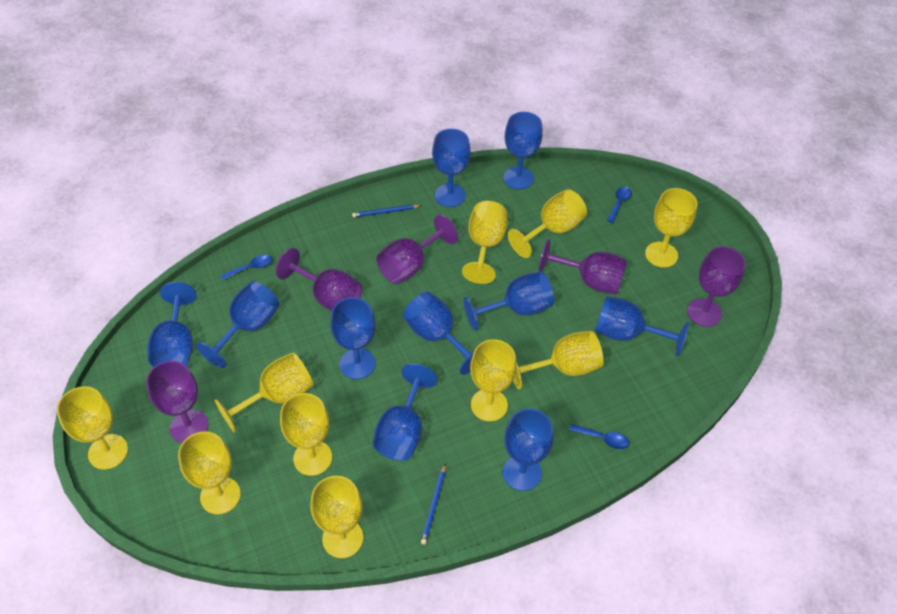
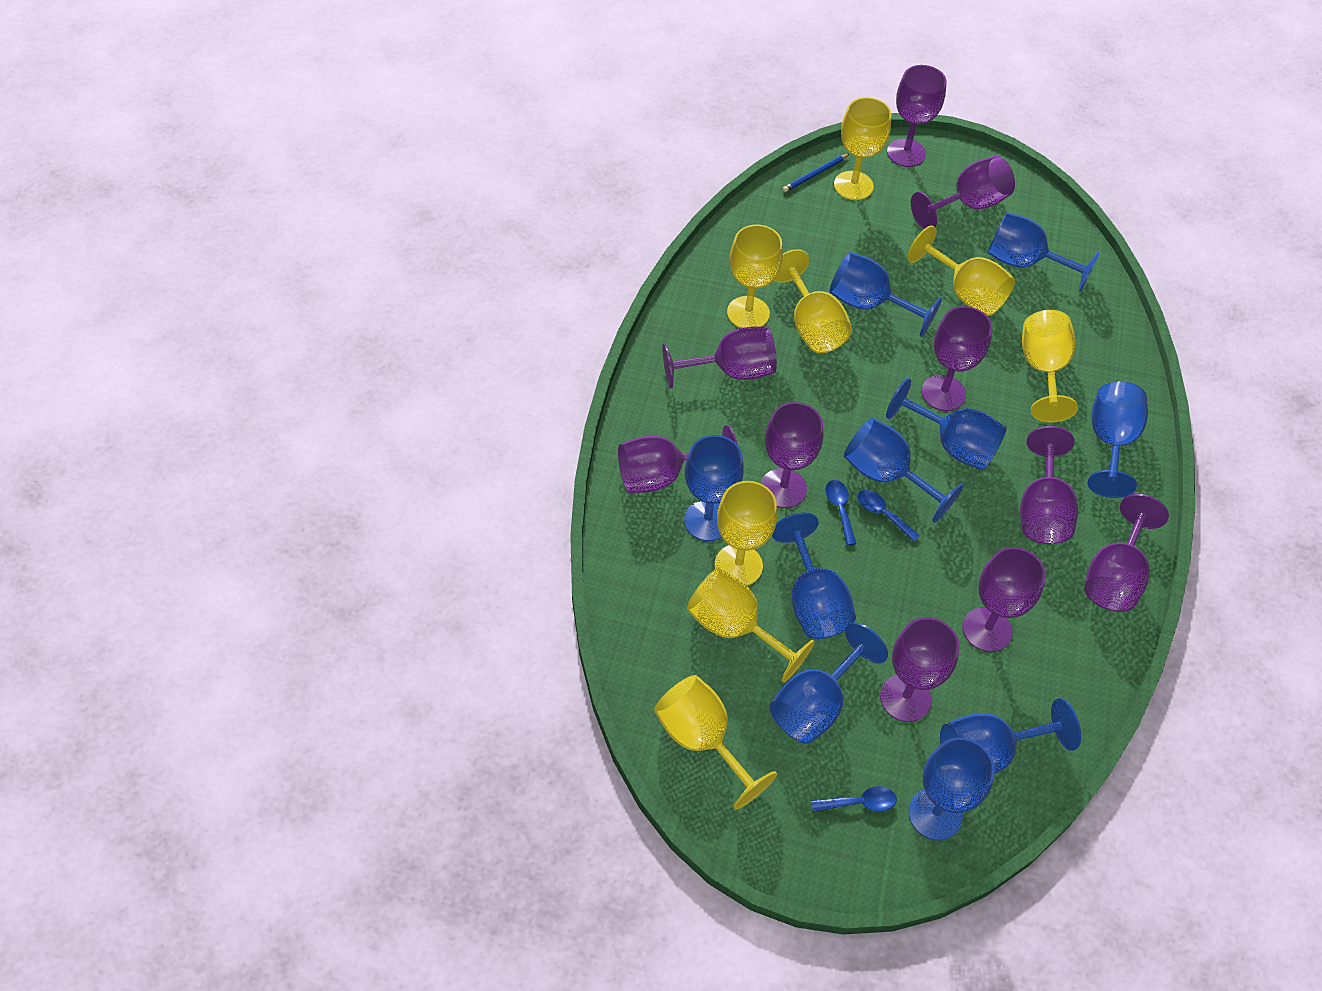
blue pencil: [352,205,422,217] [421,464,446,545] = 2 -> [782,154,849,192] = 1
purple goblet: [146,361,208,443] [276,248,362,311] [376,215,458,284] [539,239,627,294] [687,246,746,327] = 5 -> [618,425,738,493] [663,326,777,388] [761,402,823,508] [880,617,960,722] [887,65,947,167] [911,156,1015,229] [922,306,992,411] [963,547,1046,652] [1020,426,1078,544] [1084,494,1169,612] = 10
yellow goblet: [57,386,128,470] [178,431,241,515] [214,352,313,433] [280,393,332,476] [311,476,363,558] [462,201,507,284] [470,339,517,421] [508,189,587,258] [513,331,604,389] [645,188,698,268] = 10 -> [654,675,777,809] [687,568,815,683] [715,481,777,586] [727,224,783,328] [774,249,852,353] [834,97,892,200] [908,225,1015,316] [1022,310,1078,423] = 8

